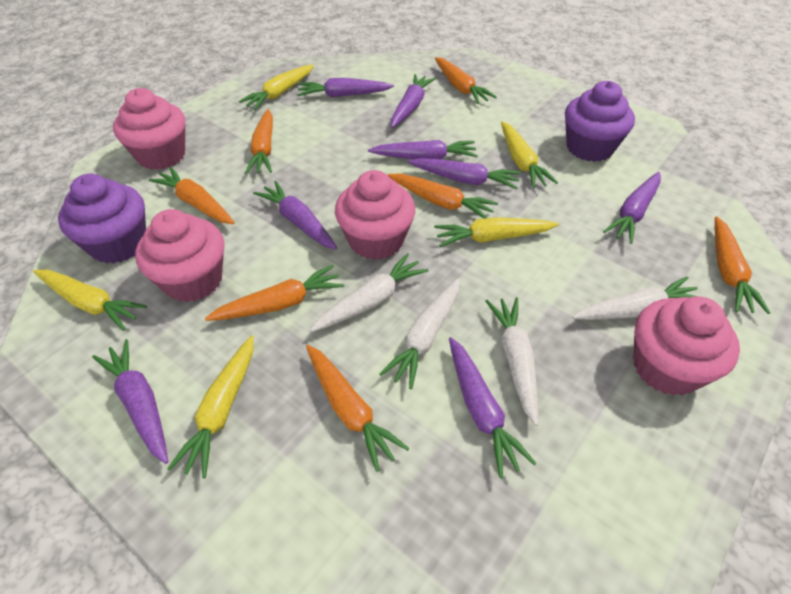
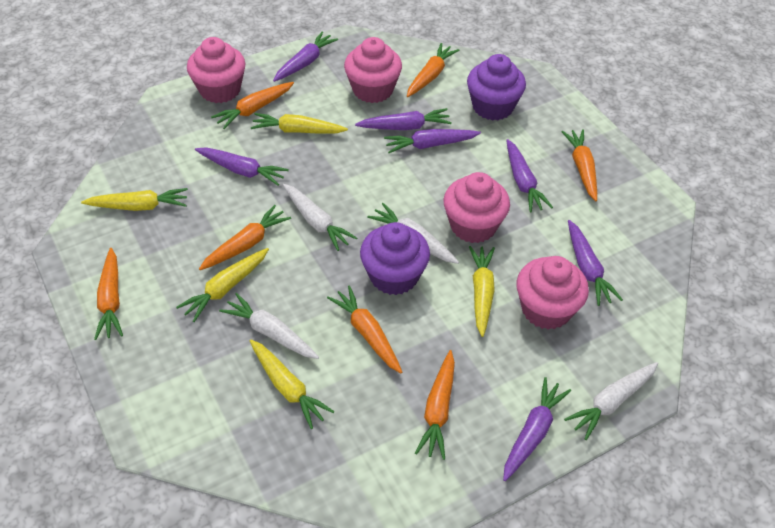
purple carrot: [92,339,168,464] [253,181,337,250] [298,78,394,97] [368,140,478,160] [391,74,436,128] [408,158,521,189] [449,337,537,478] [603,172,661,244] = 8 -> [195,147,289,186] [273,31,338,82] [355,108,452,130] [384,129,481,153] [503,377,571,481] [506,139,553,212] [568,220,623,306] = 7

